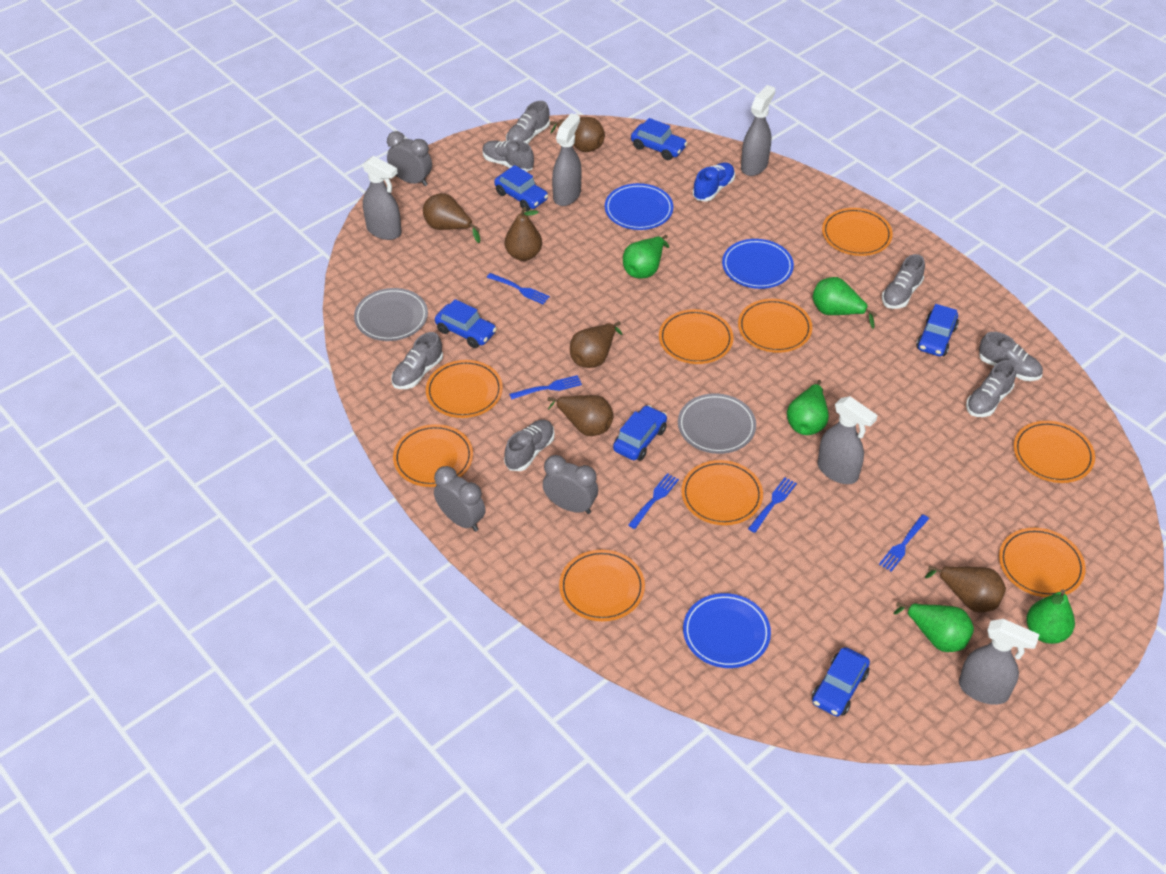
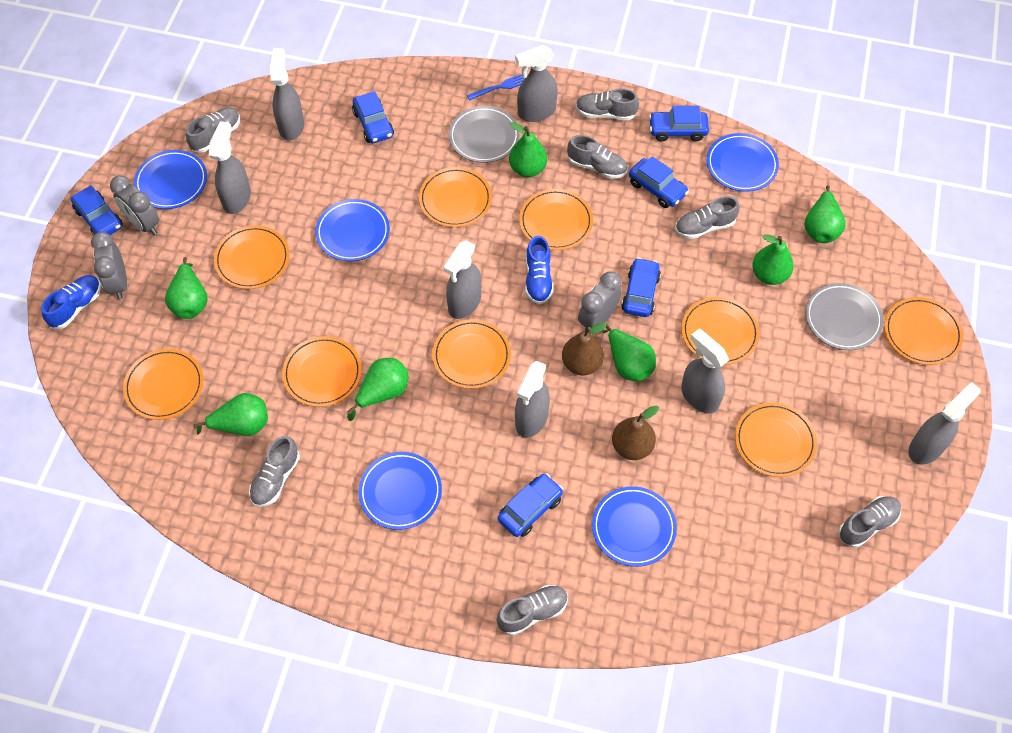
blue fork: [487,273,550,304] [509,375,582,400] [628,473,679,529] [748,477,797,533] [879,514,929,572] = 5 -> [467,74,524,100] = 1
blue plate: [605,183,673,230] [683,593,771,668] [722,239,794,289] = 3 -> [134,150,207,209] [315,199,390,261] [359,452,442,530] [592,486,677,567] [707,133,779,192] = 5
blue shoe: [693,162,735,201] = 1 -> [41,275,101,329] [525,236,553,304] = 2
brown pear: [423,193,480,243] [505,207,542,261] [547,395,614,436] [550,117,605,152] [570,322,623,368] [925,566,1006,613] = 6 -> [562,323,607,375] [612,406,659,460] = 2
green pear: [623,235,669,279] [787,380,829,435] [813,277,877,329] [894,602,974,652] [1026,589,1075,644] = 5 -> [165,257,208,319] [193,393,268,436] [347,358,408,421] [509,122,547,177] [603,323,656,381] [752,234,794,285] [804,185,846,243] = 7
grey spray bottle: [362,156,402,240] [552,113,582,206] [741,85,776,176] [817,396,878,484] [959,619,1040,705] = 5 -> [209,121,251,214] [270,48,304,141] [443,241,481,319] [515,45,558,122] [515,361,550,438] [681,329,729,414] [908,382,981,465] = 7

